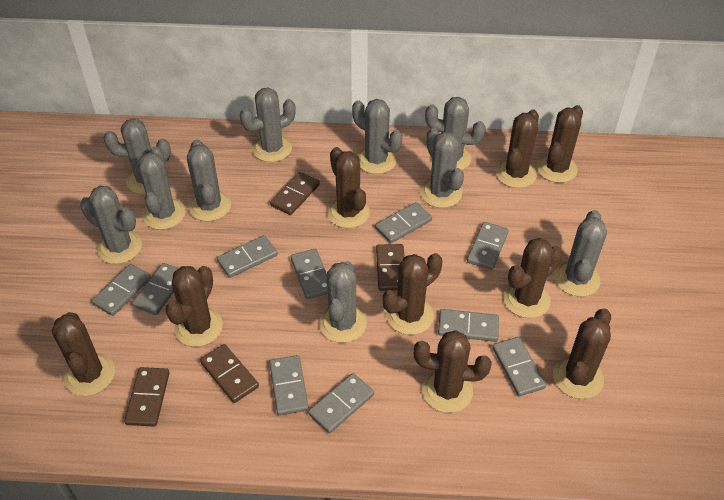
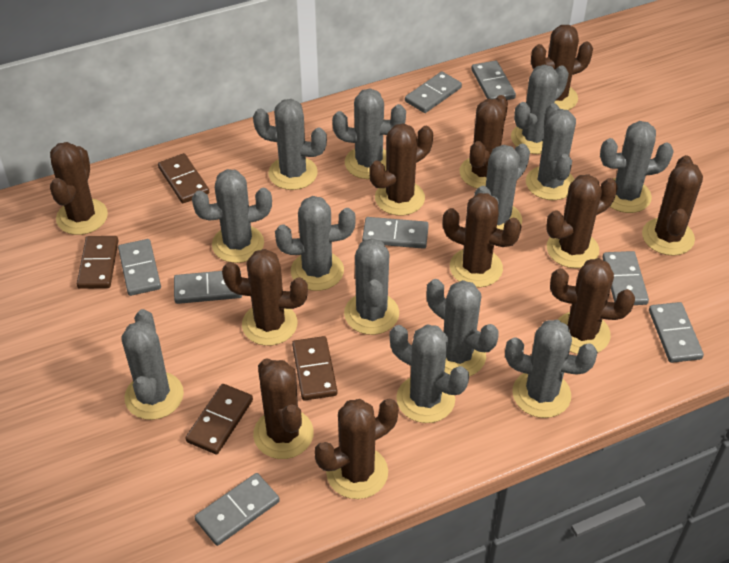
brown cactus: [52,312,115,396] [165,266,223,347] [327,147,370,228] [383,253,442,335] [414,330,491,413] [496,109,539,188] [503,238,562,318] [537,105,583,183] [553,308,611,399] = 9 -> [50,142,108,235] [222,249,308,346] [253,358,314,459] [315,399,399,499] [369,123,433,216] [442,193,521,287] [460,95,508,189] [531,25,593,110] [546,174,618,268] [550,258,635,354] [642,155,703,256] = 11
grey cactus: [80,186,142,264] [103,118,171,195] [137,147,185,230] [187,139,231,221] [240,87,296,162] [319,261,367,343] [352,99,403,174] [420,128,464,208] [425,97,486,170] [554,210,607,297] = 10 -> [121,309,184,420] [192,169,272,263] [253,99,327,190] [275,196,356,291] [332,88,406,179] [344,238,399,335] [390,324,469,423] [426,279,499,376] [474,144,530,230] [505,320,597,418] [511,64,569,154] [526,103,576,200] [600,121,674,213] = 13
grey domino: [91,264,151,316] [132,263,179,315] [217,235,278,278] [269,355,309,416] [291,249,328,299] [308,373,374,433] [375,202,432,243] [438,309,499,342] [467,222,509,270] [492,337,546,396] = 10 -> [118,239,161,296] [174,271,242,304] [195,473,280,546] [362,217,429,249] [405,72,462,113] [471,61,516,100] [602,251,649,305] [649,302,704,363] = 8

